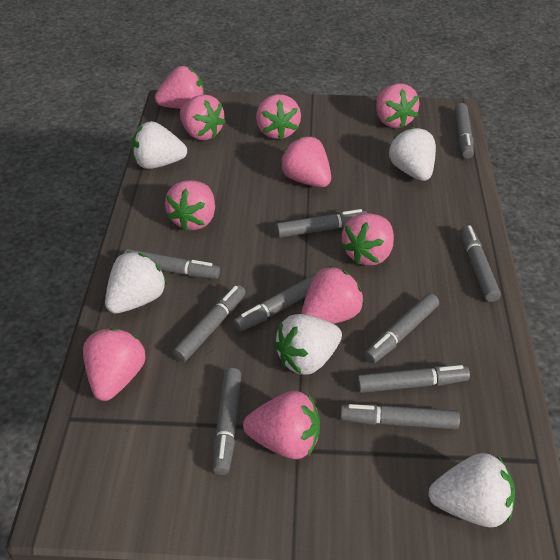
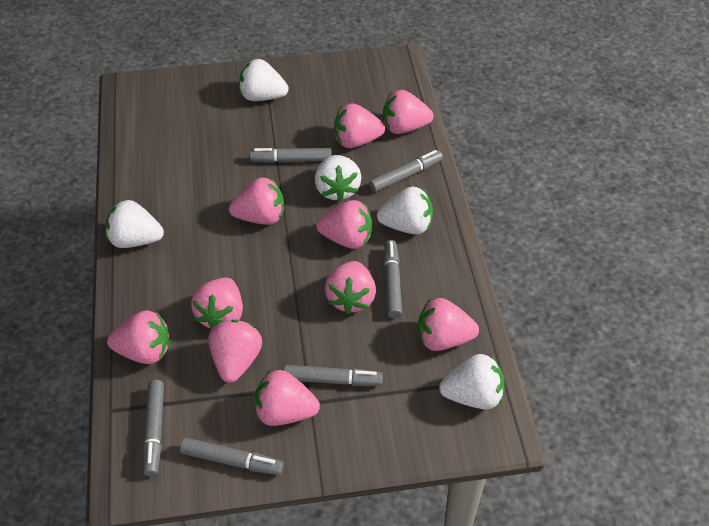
grey marker: [124,249,220,279] [172,285,246,362] [213,368,241,475] [233,274,316,332] [276,209,367,238] [340,404,460,429] [356,365,470,393] [364,293,439,364] [455,103,474,159] [460,225,501,302] = 10 -> [143,380,164,477] [180,437,284,475] [249,148,332,163] [284,365,383,386] [369,150,443,193] [384,240,402,319] = 6

